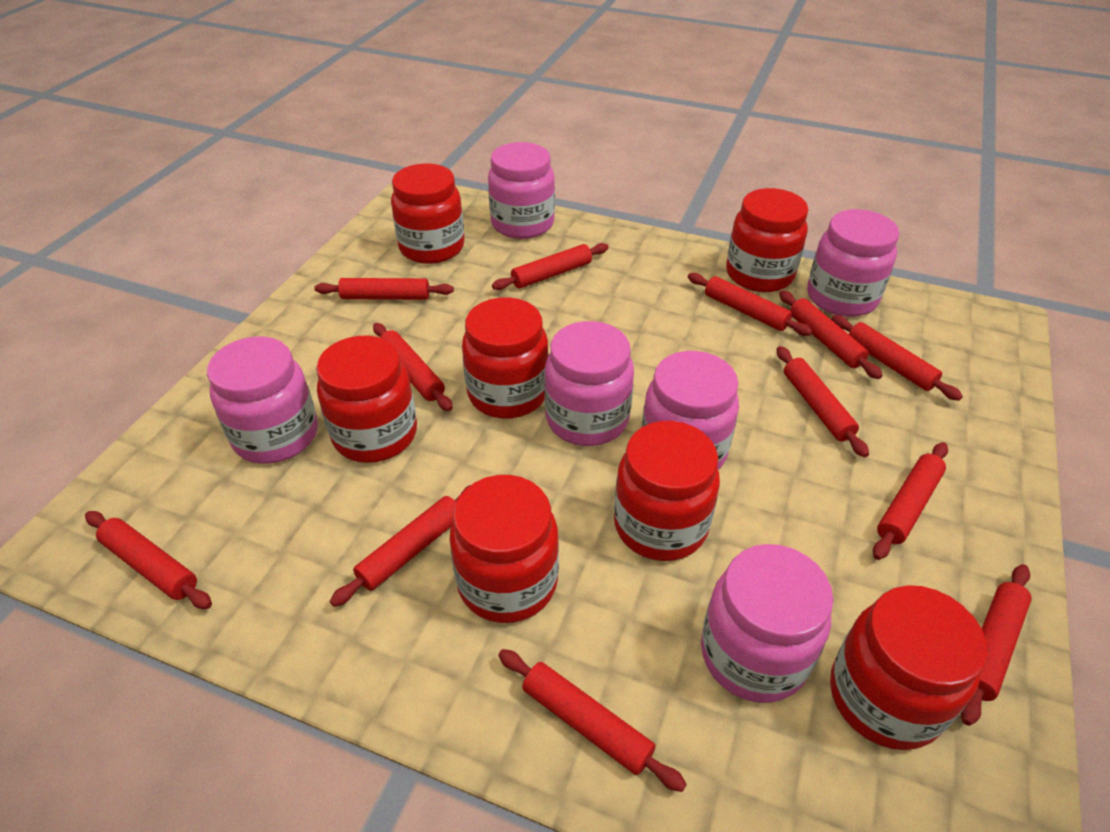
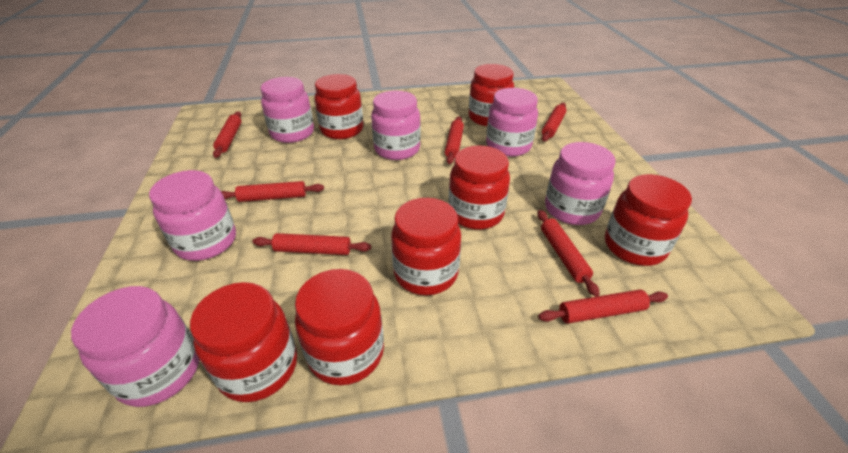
red rolling pin: [85,511,212,609] [314,278,454,300] [330,485,471,607] [373,323,453,411] [492,243,609,290] [499,649,687,792] [688,273,812,336] [777,346,869,458] [779,290,883,379] [831,315,963,401] [873,442,948,560] [961,564,1031,726] = 12 -> [213,111,242,158] [221,181,324,202] [252,233,371,255] [445,117,464,164] [537,210,600,297] [538,289,668,324] [542,103,566,142] = 7

